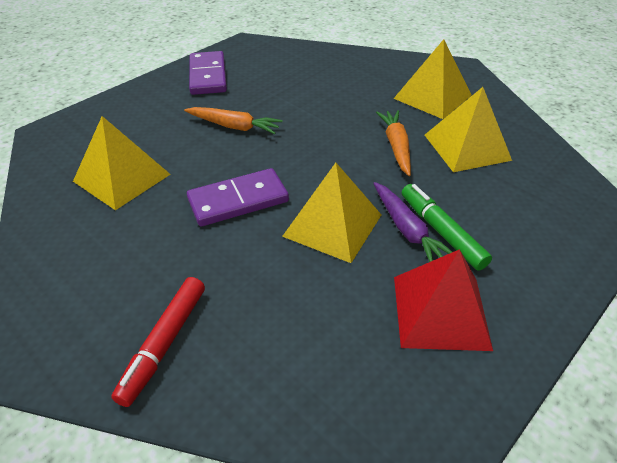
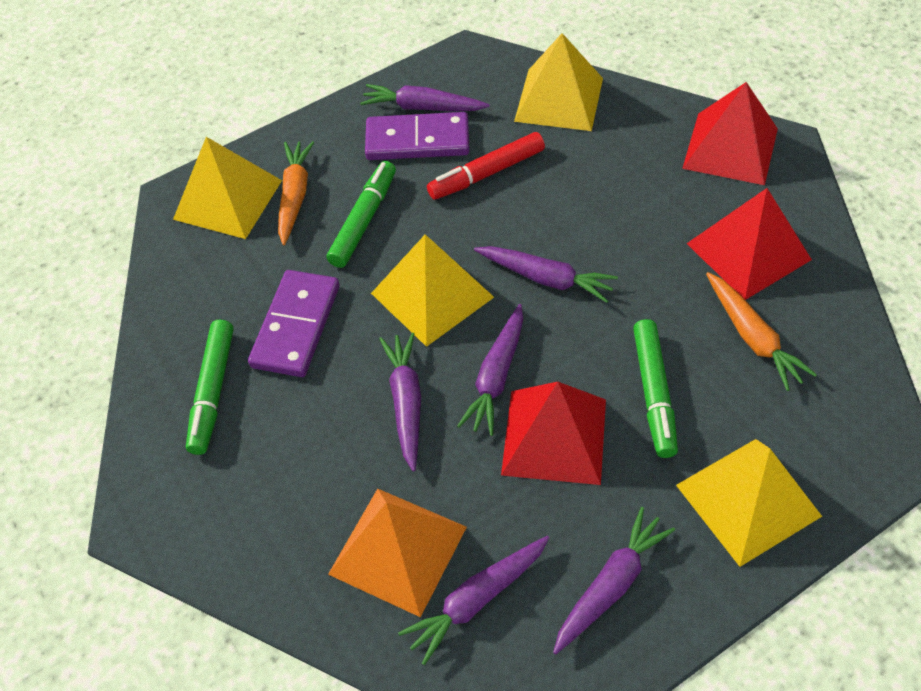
green marker: [402,184,492,271] = 1 -> [186,320,234,455] [327,161,396,268] [633,319,678,458] = 3
orange pyramid: none = 0 -> [328,489,467,617] = 1
purple carrot: [373,182,452,262] = 1 -> [360,84,490,111] [379,333,421,472] [398,536,549,665] [457,304,523,436] [474,246,618,303] [553,507,675,654] = 6
red pyramid: [394,249,493,351] = 1 -> [501,382,606,485] [682,82,778,185] [686,188,812,300] = 3

